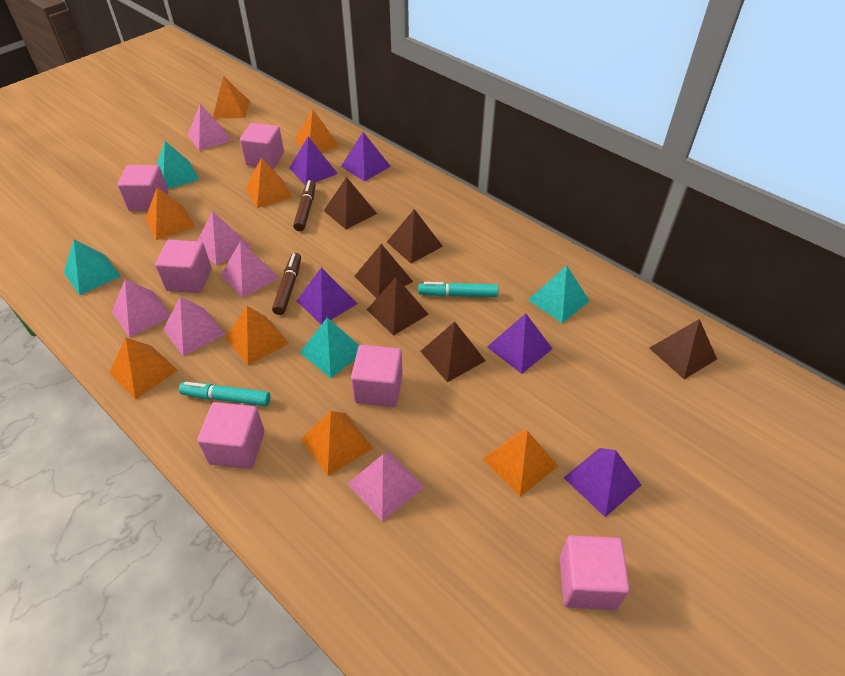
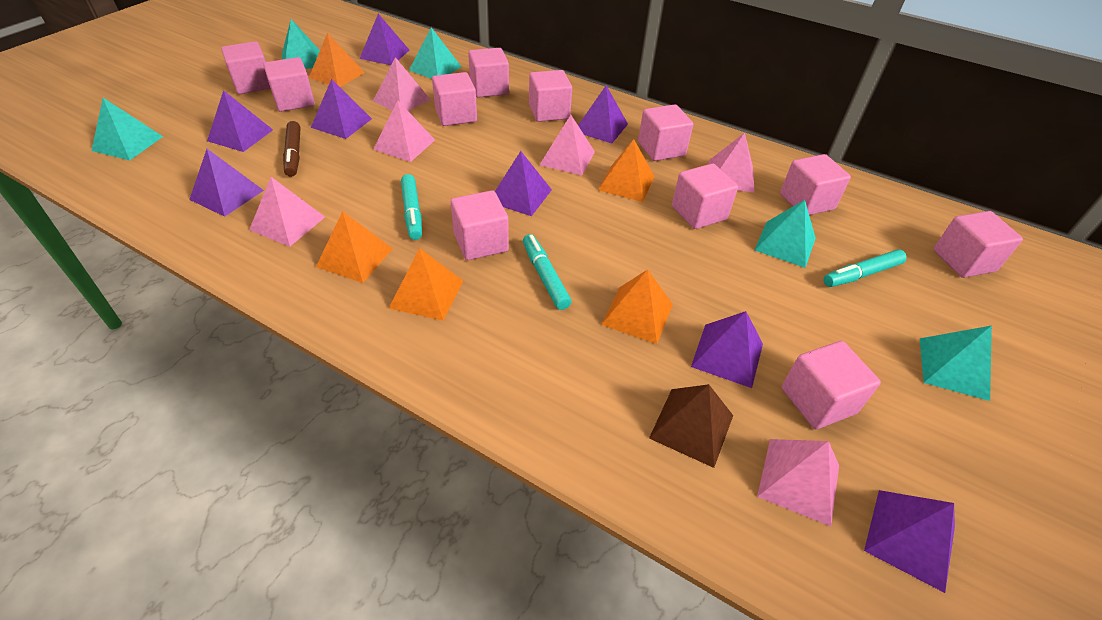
brown marker: [272,253,301,315] [293,180,316,231] = 2 -> [283,121,301,177] = 1
brown pyramid: [324,177,377,229] [354,244,413,299] [367,277,429,336] [387,209,443,263] [420,322,486,382] [649,319,717,379] = 6 -> [649,384,733,468] = 1
orange pyramid: [109,337,178,400] [145,188,195,240] [213,76,250,118] [226,306,289,366] [246,157,293,208] [295,109,340,152] [301,411,373,476] [483,431,558,497] = 8 -> [309,33,365,87] [316,211,393,283] [389,248,463,321] [598,139,655,202] [601,269,673,344] = 5
pink cube: [117,165,168,211] [155,240,212,293] [197,402,265,469] [240,123,284,169] [351,345,403,407] [560,535,630,610] = 6 -> [221,41,271,94] [264,57,315,112] [432,72,477,126] [451,190,509,260] [468,48,509,98] [529,70,572,122] [638,104,693,161] [672,164,738,229] [780,154,851,215] [782,341,881,429] [934,211,1023,278] = 11
purple pyramid: [289,137,338,185] [297,267,358,324] [341,132,391,182] [487,313,553,374] [564,448,641,517] = 5 -> [189,149,264,217] [207,90,273,152] [311,79,372,139] [359,14,410,65] [495,151,552,216] [578,85,628,143] [691,311,763,388] [864,490,955,593] = 8
turquoise marker: [179,382,270,406] [418,282,499,297] = 2 -> [401,174,422,240] [523,234,571,310] [824,249,907,287] = 3
turquoise pyramid: [64,239,121,295] [156,141,199,189] [300,318,359,378] [528,265,589,323] = 4 -> [91,98,163,160] [282,19,320,69] [409,27,462,79] [755,200,816,268] [920,326,992,401] = 5

